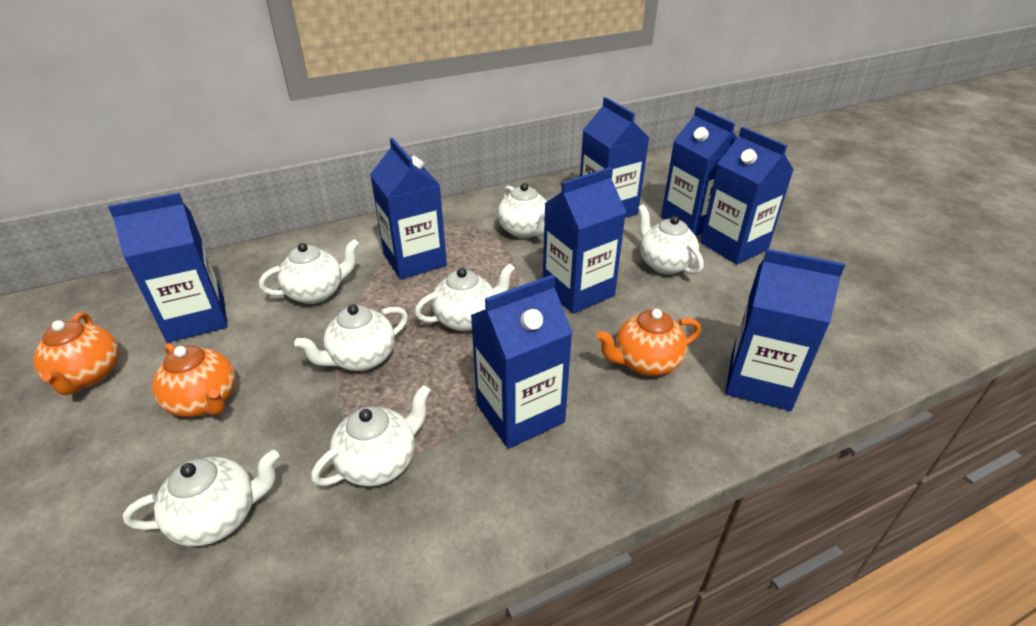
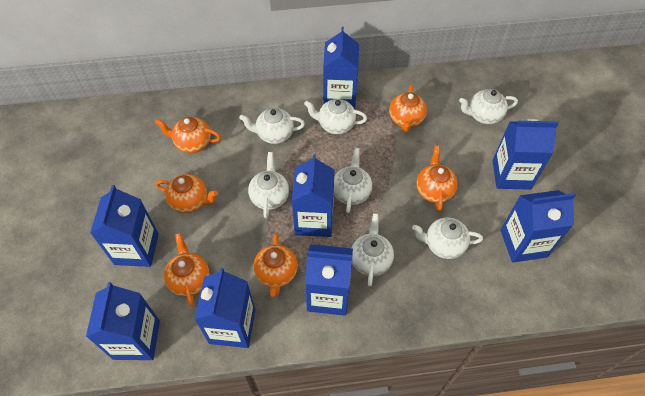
orange teapot: [33,312,119,395] [152,343,235,417] [596,309,701,376] = 3 -> [155,117,221,153] [156,174,218,213] [164,233,209,307] [253,232,298,297] [389,85,427,133] [417,146,458,211] = 6

